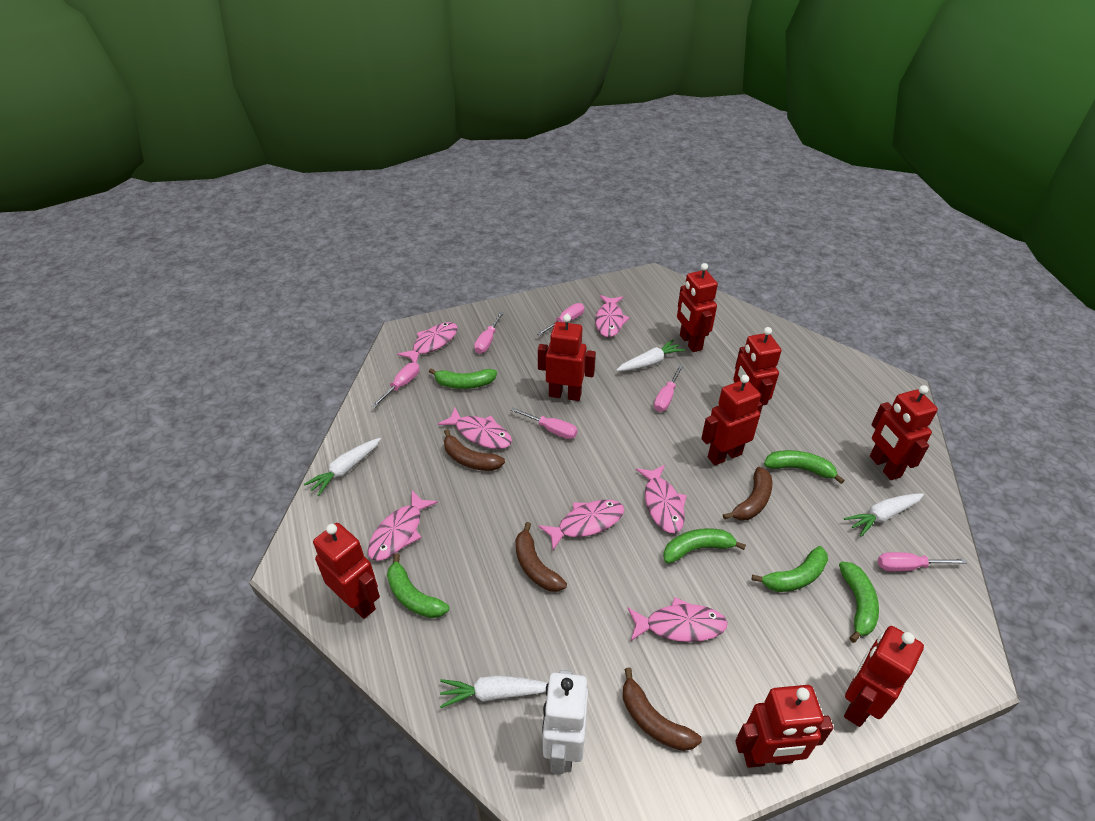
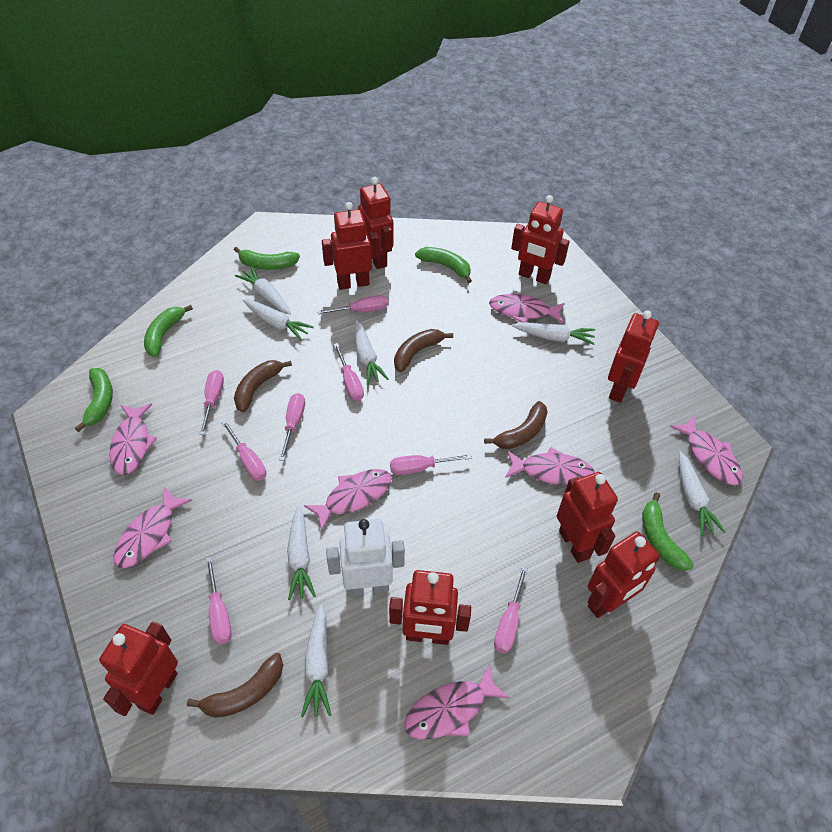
green banana: [387,553,449,618] [429,368,497,389] [663,528,746,564] [752,546,828,592] [764,450,845,484] [839,562,879,643] = 6 -> [75,368,113,432] [144,305,193,357] [234,247,300,270] [415,247,472,283] [642,492,694,571] = 5
pink screwdriver: [372,362,420,408] [474,312,504,354] [511,408,577,439] [537,303,584,336] [654,365,683,412] [878,552,967,572] = 6 -> [199,370,224,435] [206,557,232,644] [221,420,266,481] [279,393,305,461] [317,295,388,314] [333,343,364,401] [390,454,472,475] [494,566,528,653] = 8
white carrot: [304,438,381,496] [440,676,547,708] [616,339,685,371] [844,493,924,537] = 4 -> [235,266,291,315] [243,299,314,340] [287,505,316,600] [301,605,331,717] [355,320,389,385] [512,322,595,345] [679,451,725,536] = 7

